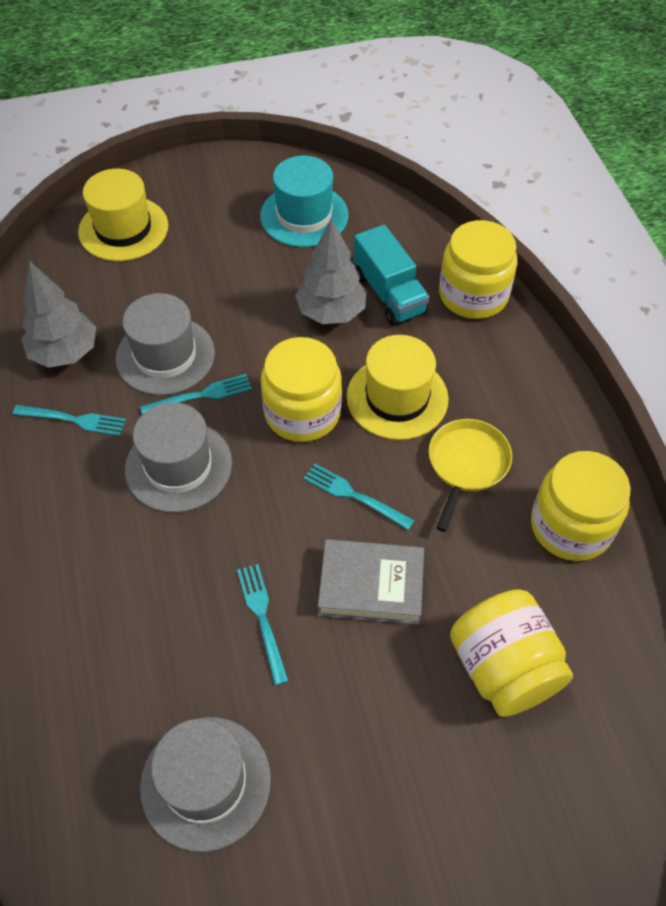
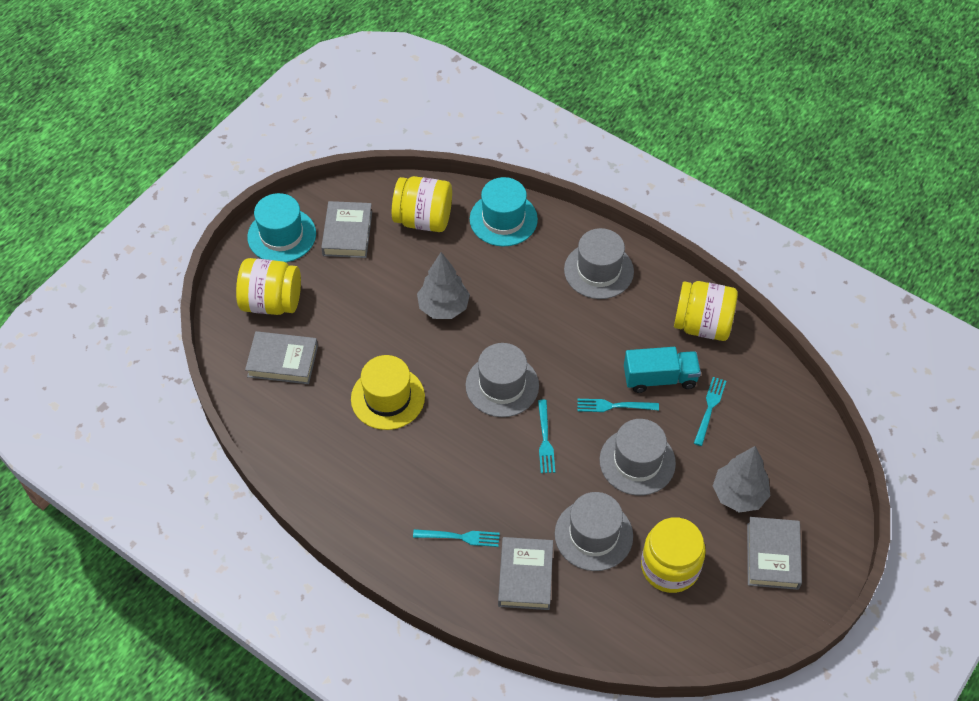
grey book: [318,539,424,625] = 1 -> [245,331,318,384] [321,201,372,258] [498,537,553,610] [747,517,802,590] = 4
grey hat: [115,293,215,395] [125,402,232,513] [140,717,271,852] = 3 -> [465,343,539,417] [555,492,633,571] [564,228,634,299] [599,419,676,496] = 4
turquoise hat: [260,156,349,247] = 1 -> [247,193,316,262] [470,177,538,246] = 2
yellow hat: [78,168,168,261] [347,335,449,440] = 2 -> [351,355,425,430] = 1
yellow pan: [429,419,512,532] = 1 -> none = 0

